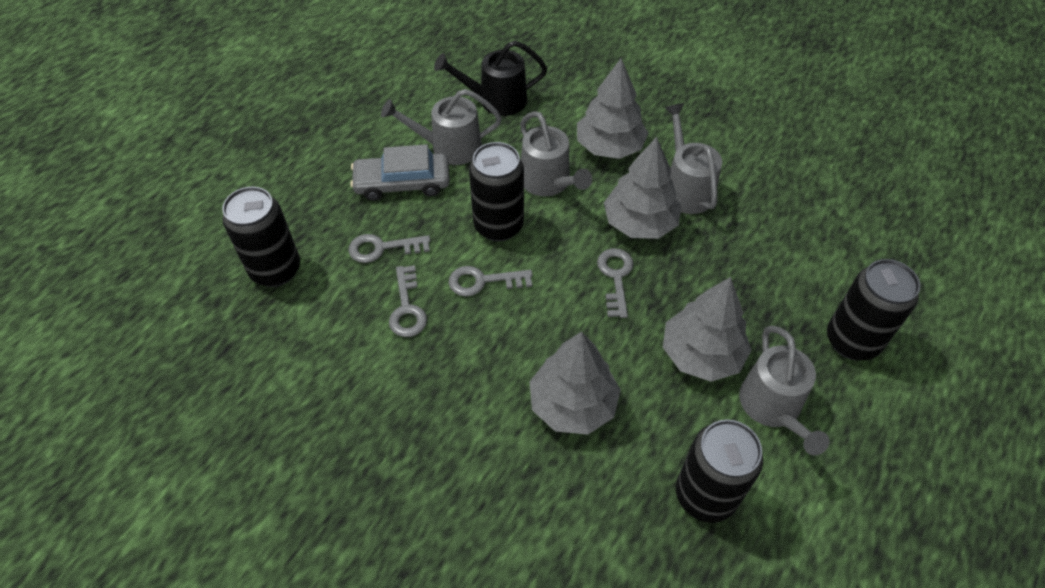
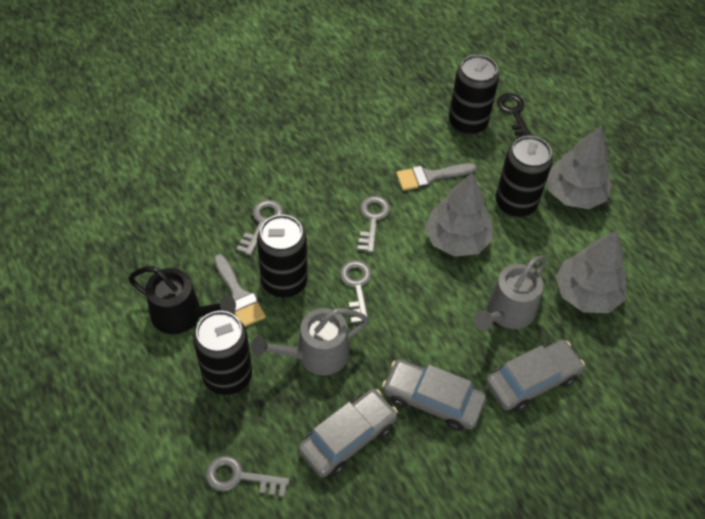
black key: none = 0 -> [497,93,532,139] = 1
grey brush: none = 0 -> [214,254,266,327] [396,163,477,191] = 2
grey car: [350,144,450,201] = 1 -> [298,389,398,478] [382,359,486,431] [486,340,585,412] = 3
grey tree: [529,331,621,435] [577,58,648,159] [604,137,681,239] [663,277,752,382] = 4 -> [425,173,493,257] [547,126,612,209] [556,231,626,313] = 3
grey watering can: [381,89,502,165] [520,111,592,196] [665,103,722,214] [739,326,830,455] = 4 -> [251,308,369,375] [474,256,546,330] = 2

